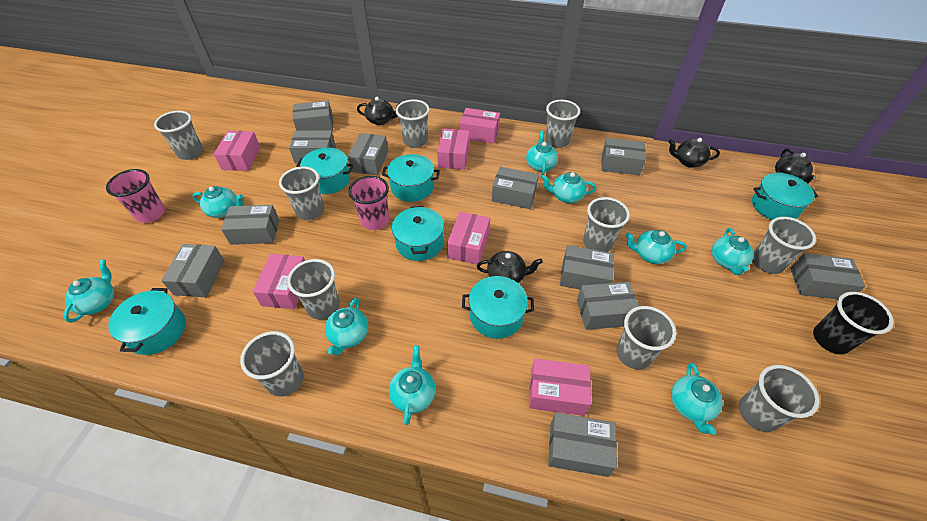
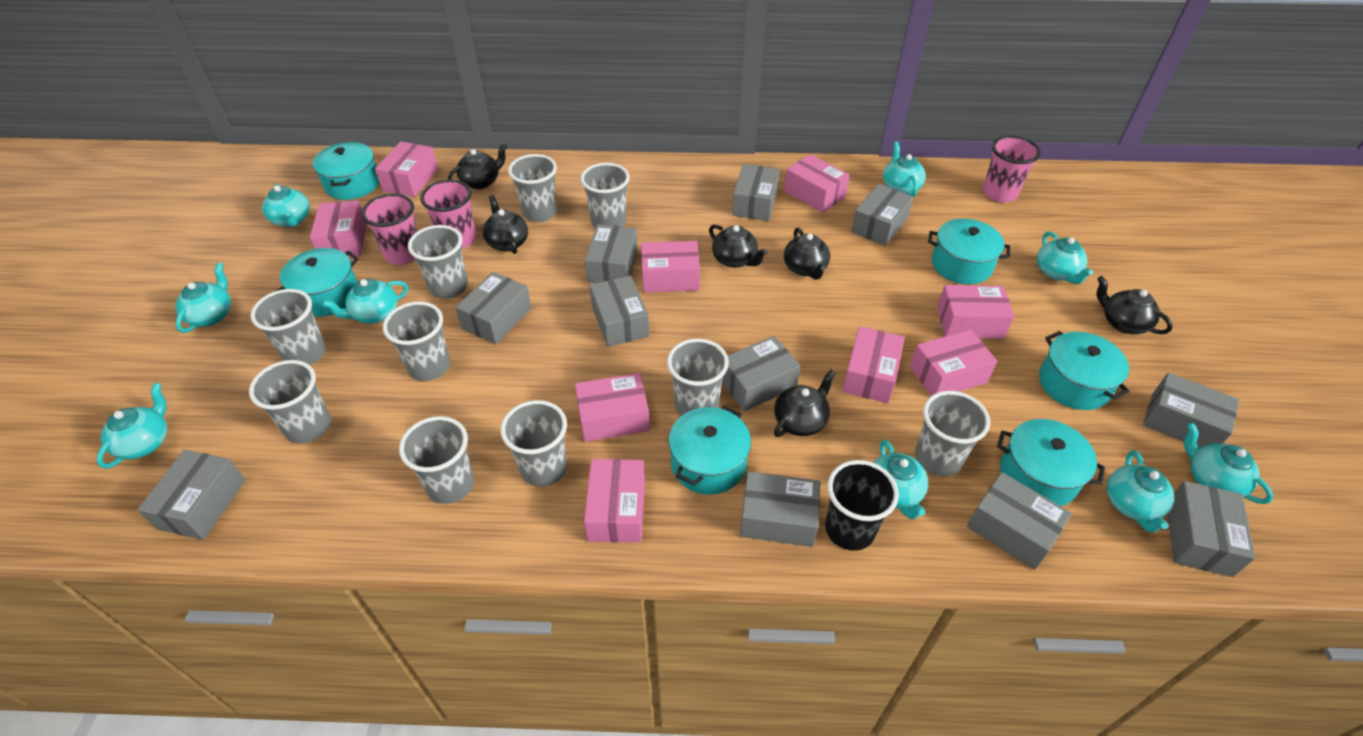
black teapot: [357,97,400,125] [477,251,543,283] [668,138,720,168] [775,148,817,184] = 4 -> [448,143,507,189] [482,195,528,254] [709,224,768,268] [774,370,836,437] [784,228,830,280] [1097,276,1173,334] = 6
pink box: [214,131,260,171] [253,254,305,309] [437,129,470,170] [447,212,490,265] [460,108,500,144] [529,358,591,416] = 6 -> [310,200,367,257] [375,141,438,197] [575,373,650,442] [584,459,645,543] [641,241,700,293] [784,154,850,213] [842,326,905,403] [910,329,997,396] [937,285,1015,339] = 9
pink cup: [106,169,165,223] [348,176,389,230] = 2 -> [361,194,417,265] [420,180,476,249] [983,136,1041,203] = 3

